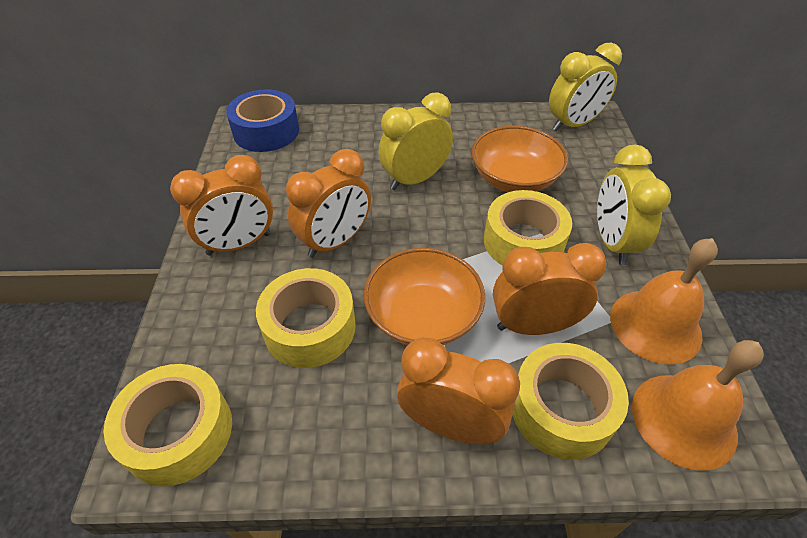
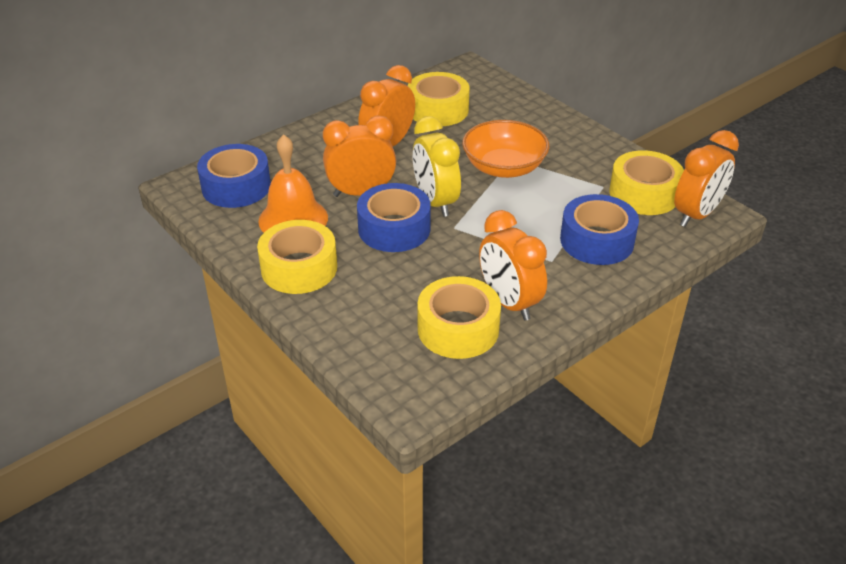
blue tape: [226,89,299,152] = 1 -> [197,144,271,208] [357,183,431,252] [560,194,639,265] = 3
orange bell: [610,238,718,365] [632,340,764,471] = 2 -> [258,134,328,233] = 1
orange bowl: [364,248,485,345] [472,126,568,192] = 2 -> [462,120,549,178] = 1
yellow clock: [378,92,453,190] [549,43,622,132] [597,144,671,265] = 3 -> [413,116,461,217] = 1

